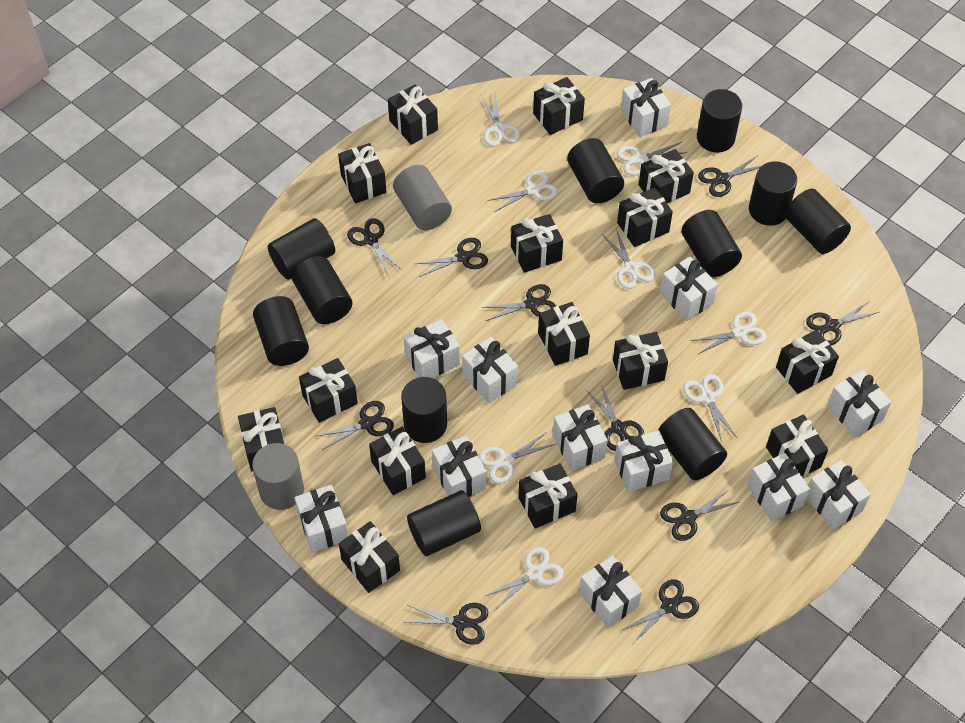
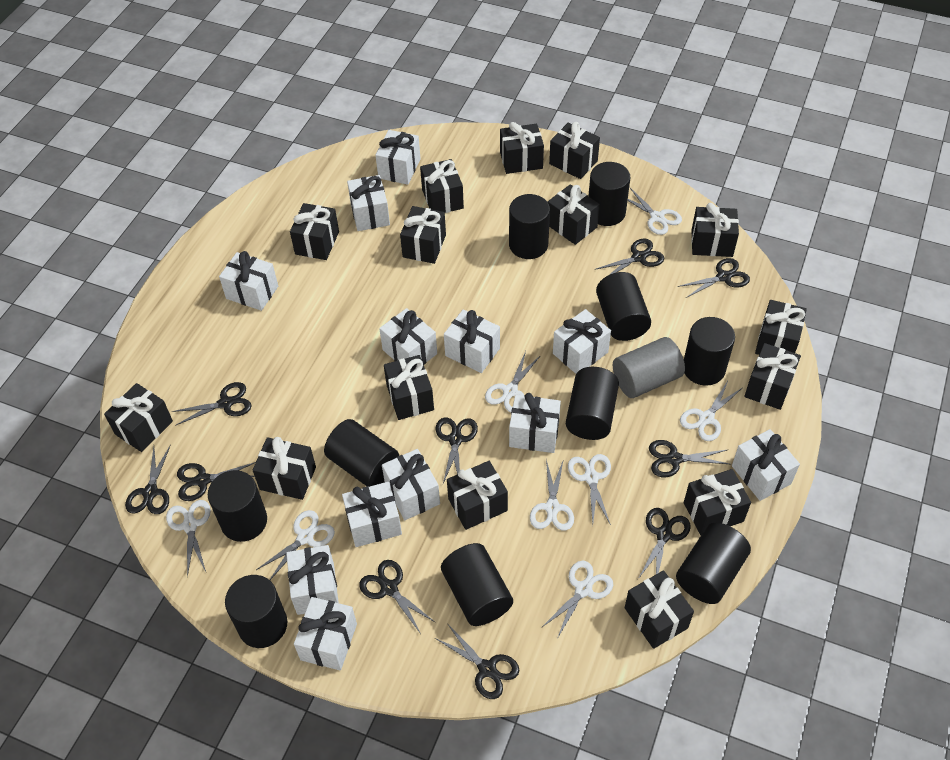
black cylinder: [253,296,309,366] [268,218,335,280] [292,256,353,324] [401,377,447,443] [407,490,481,556] [567,138,624,203] [658,408,727,480] [681,210,742,277] [697,89,742,153] [749,161,797,226] [785,189,851,254] = 11 -> [208,470,267,542] [225,575,288,648] [324,419,399,487] [441,543,513,626] [509,194,550,259] [566,367,619,440] [589,162,631,226] [596,272,651,341] [676,522,751,604] [684,317,735,386] = 10
grey cylinder: [252,443,304,510] [393,165,452,230] = 2 -> [613,337,685,398] = 1

